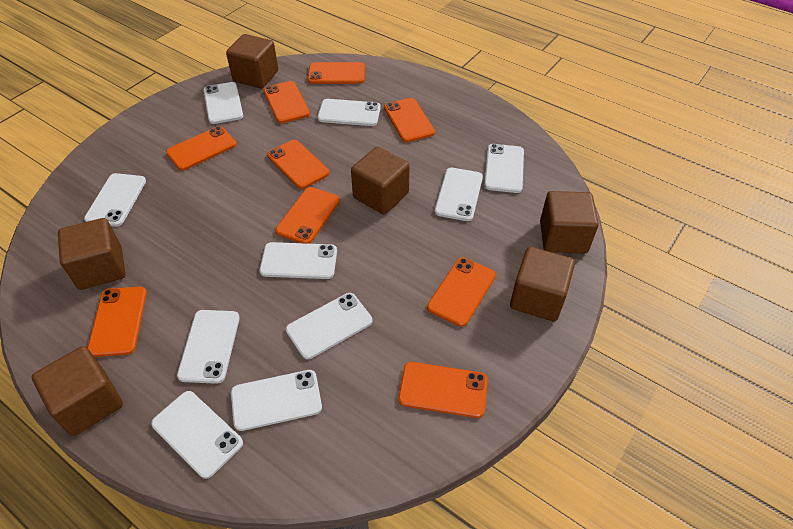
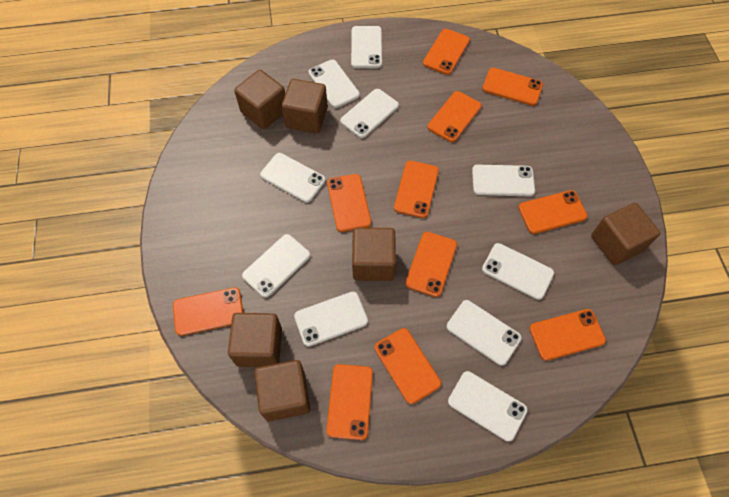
orange phone: [88,287,147,357] [166,126,236,171] [264,81,310,123] [267,140,329,189] [275,187,340,244] [308,62,365,84] [384,98,435,142] [398,362,488,418] [427,257,496,327] = 9 -> [173,287,243,336] [326,364,373,440] [327,174,371,232] [375,328,441,404] [394,161,439,218] [405,232,457,297] [423,29,470,75] [427,91,482,142] [482,68,543,106] [518,190,588,234] [529,309,606,361] = 11

